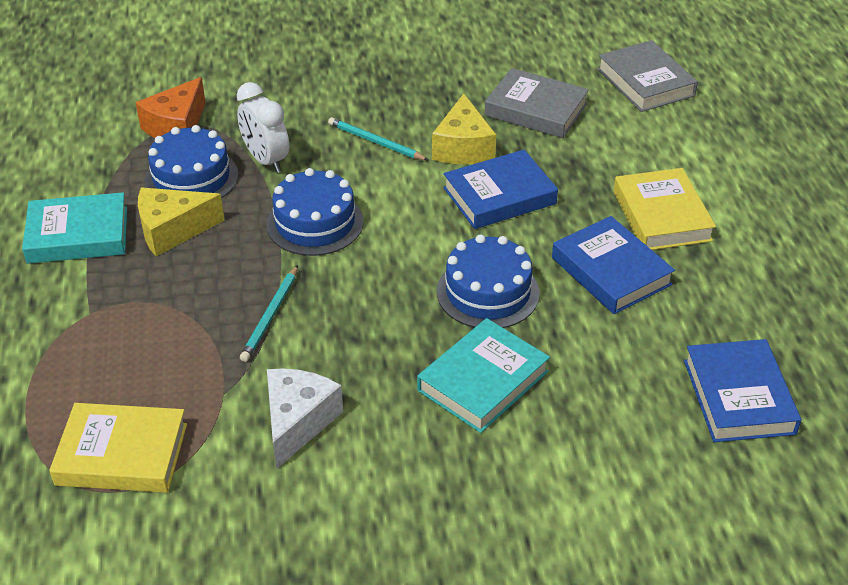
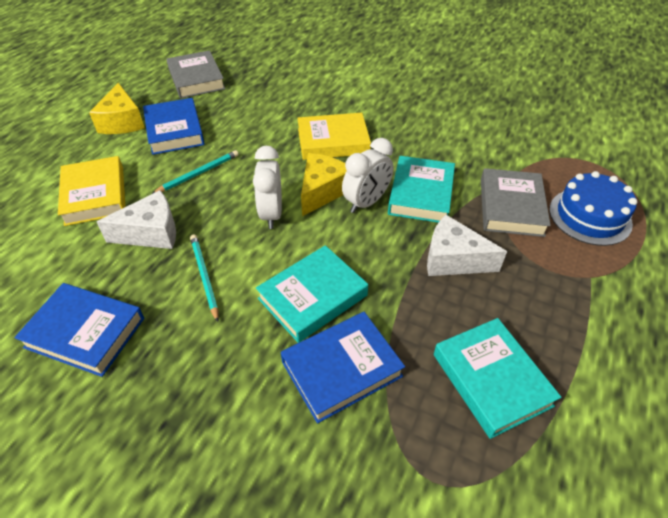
blue cake: [144,125,238,198] [266,168,364,256] [437,234,540,328] = 3 -> [549,171,637,246] = 1
orange cheese: [135,77,206,138] = 1 -> none = 0
turquoise book: [22,192,127,264] [417,318,550,433] = 2 -> [256,245,368,343] [388,156,455,223] [434,318,561,439] = 3
white cheese: [267,368,343,469] = 1 -> [97,190,176,249] [427,215,507,276] = 2
white clock: [237,82,289,173] = 1 -> [253,146,282,229] [342,138,394,213] = 2

